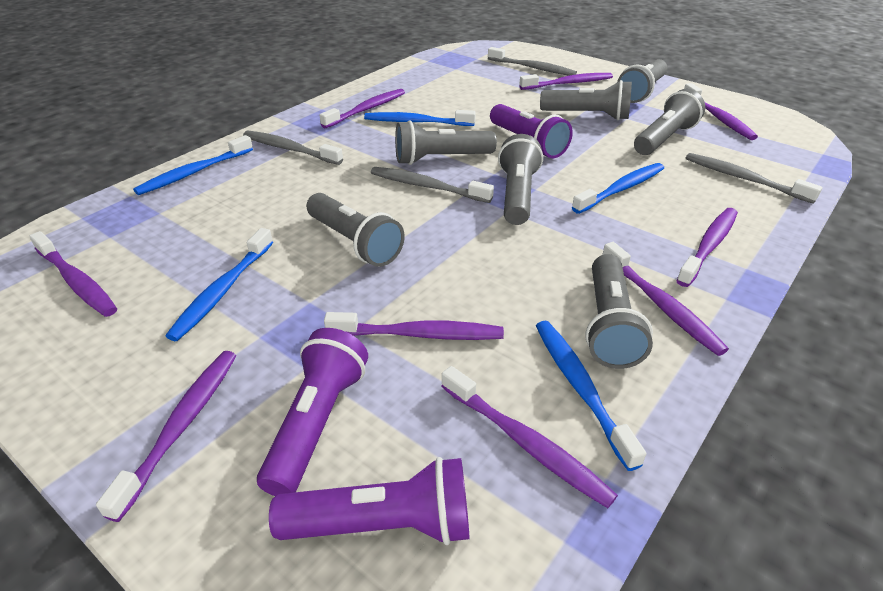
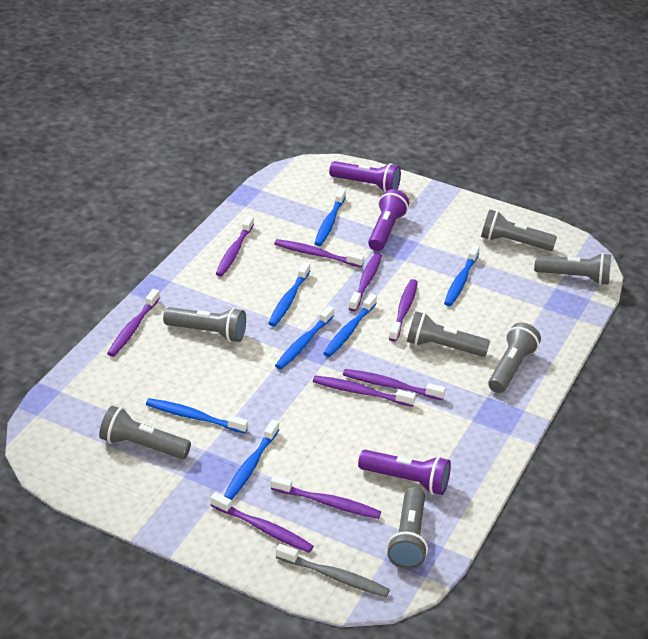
blue toothbrush: [133,135,253,195] [166,228,273,341] [364,110,476,126] [536,321,646,471] [572,163,664,214] = 5 -> [146,398,248,434] [224,420,279,500] [268,262,310,327] [275,306,334,369] [314,188,346,246] [323,293,377,357] [444,245,480,306] = 7
grey toothbrush: [243,131,343,165] [371,167,494,203] [488,47,577,76] [686,153,822,204] = 4 -> [276,544,390,597] = 1

